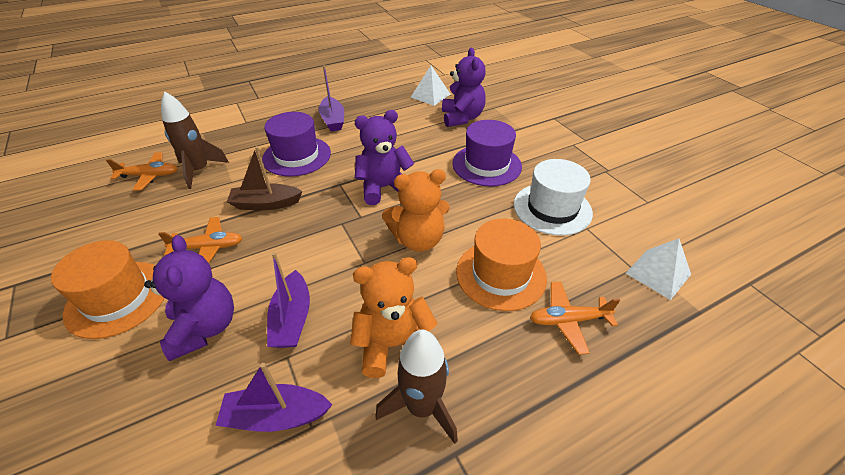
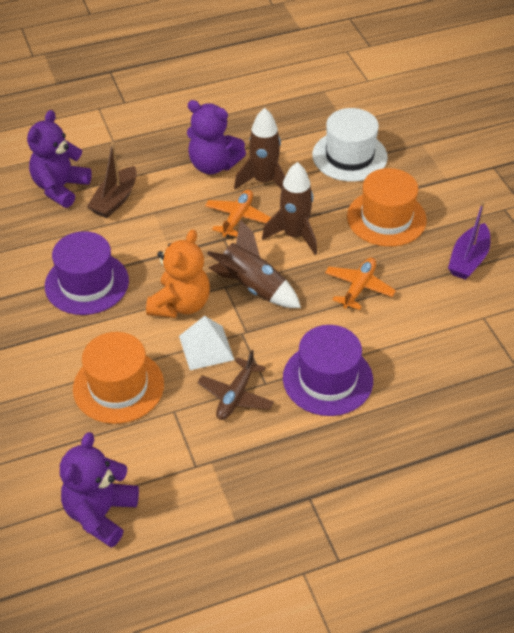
brown plane: none = 0 -> [197,350,274,420] = 1
brown rocket: [161,92,229,189] [375,330,458,444] = 2 -> [207,220,301,308] [234,108,285,190] [262,162,317,255] = 3
orange plane: [106,152,178,191] [158,217,242,263] [530,281,620,355] = 3 -> [205,190,271,237] [325,258,396,310] = 2
orange teddy bear: [350,257,438,378] [382,169,450,252] = 2 -> [146,229,210,318] = 1
purple boat: [215,363,333,432] [267,252,310,348] [319,65,344,131] = 3 -> [448,201,490,280] = 1
white pyramid: [410,65,450,106] [626,238,691,300] = 2 -> [179,316,234,370] = 1

